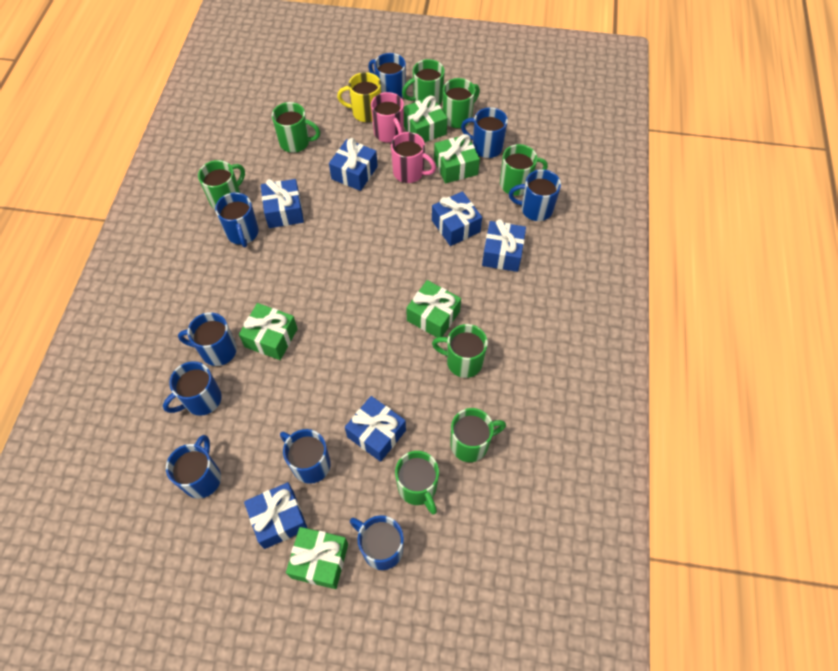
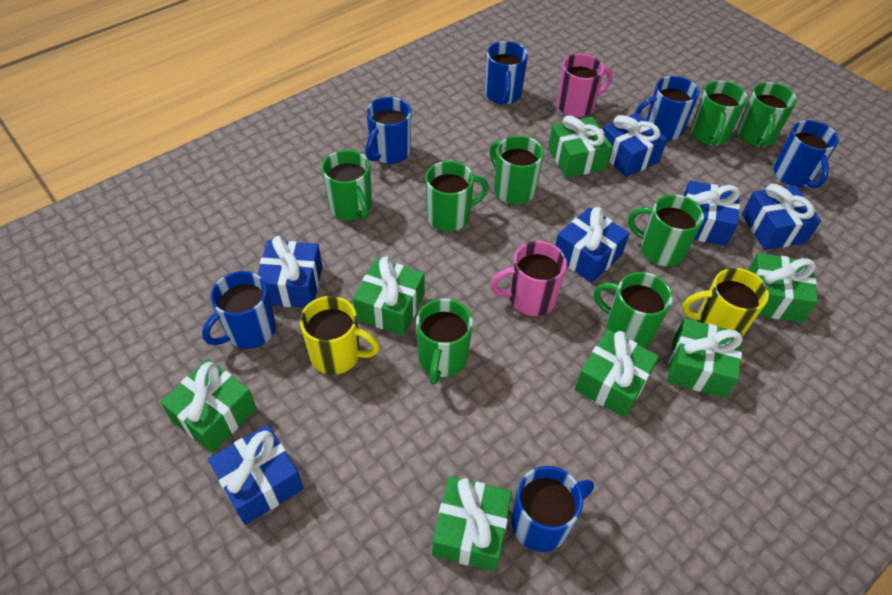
blue mug: [163,361,222,416] [166,435,221,499] [178,312,237,366] [215,192,259,247] [280,429,331,484] [350,515,404,570] [368,53,406,98] [461,107,508,158] [509,169,561,221] = 9 -> [202,271,276,349] [365,97,411,164] [485,41,528,105] [511,466,594,552] [635,76,699,141] [773,120,839,188] = 6
green gift: [239,303,298,360] [286,527,348,589] [404,96,447,142] [406,280,461,338] [434,134,480,183] = 5 -> [160,359,257,453] [353,256,424,336] [432,476,512,571] [548,116,612,178] [575,329,659,418] [667,318,743,398] [748,253,818,323] = 7
yellow mug: [337,72,381,122] = 1 -> [300,296,380,375] [682,268,769,337] = 2

